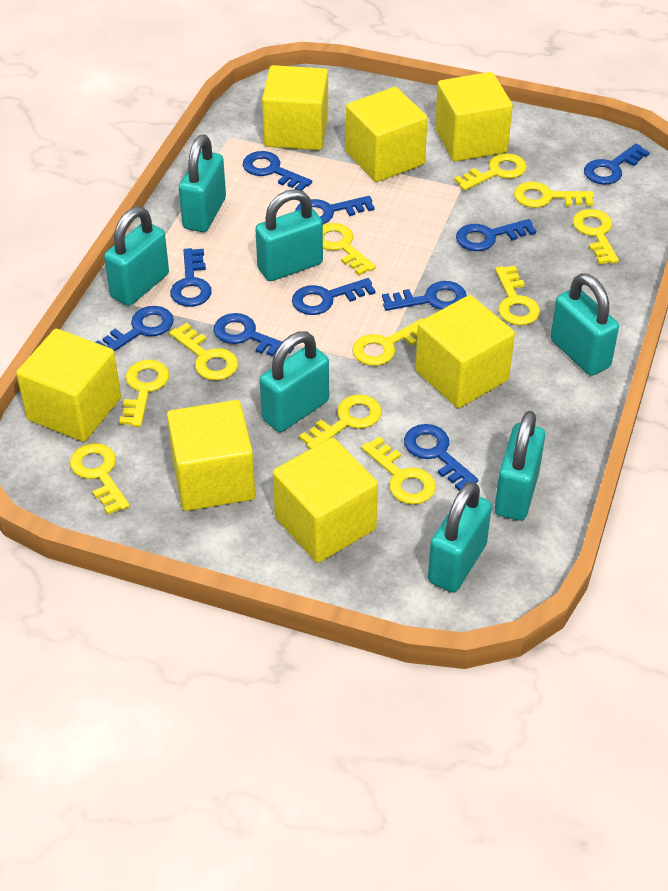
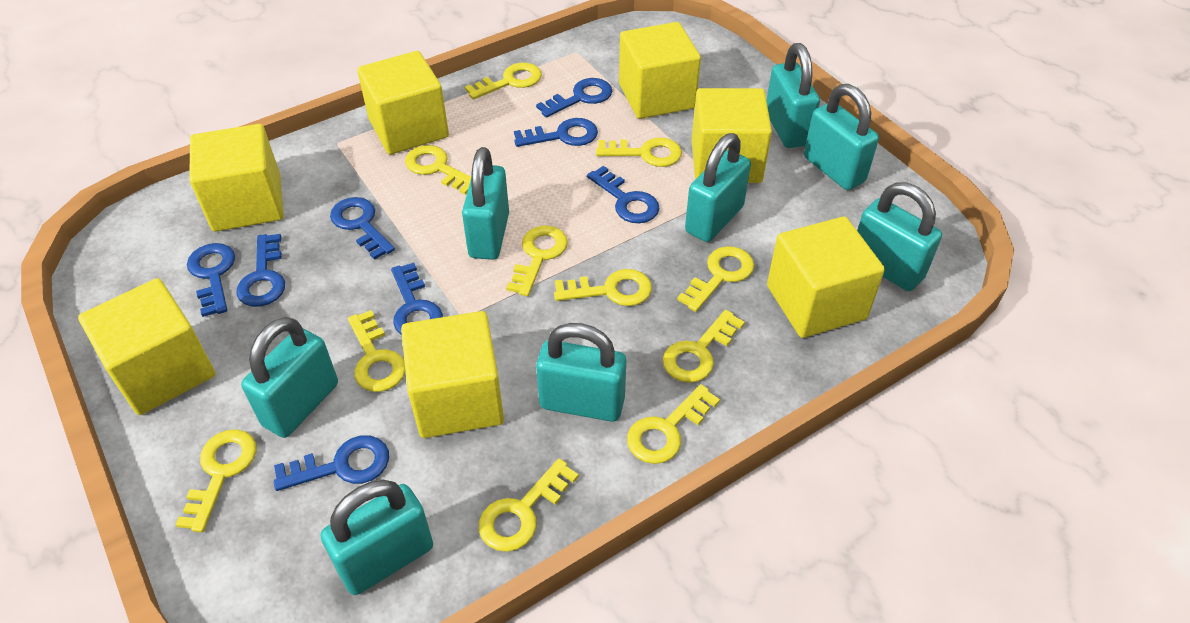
blue key: [95,306,174,351] [170,248,212,307] [214,313,294,356] [243,151,312,191] [292,278,376,315] [295,196,375,224] [382,281,467,311] [404,424,478,491] [456,219,536,251] [584,144,650,185] = 10 -> [187,243,235,317] [236,234,285,307] [274,435,389,491] [330,197,395,260] [391,263,443,335] [514,118,598,147] [536,78,612,118] [587,166,660,223] = 8
turquoise padlock: [104,207,169,306] [179,134,226,232] [255,189,323,281] [260,331,329,432] [428,481,492,593] [494,411,545,521] [550,273,619,376] = 7 -> [241,317,338,438] [321,479,433,595] [462,147,509,260] [536,323,626,422] [685,133,751,242] [766,43,820,148] [804,84,879,190] [857,182,942,291] = 8

